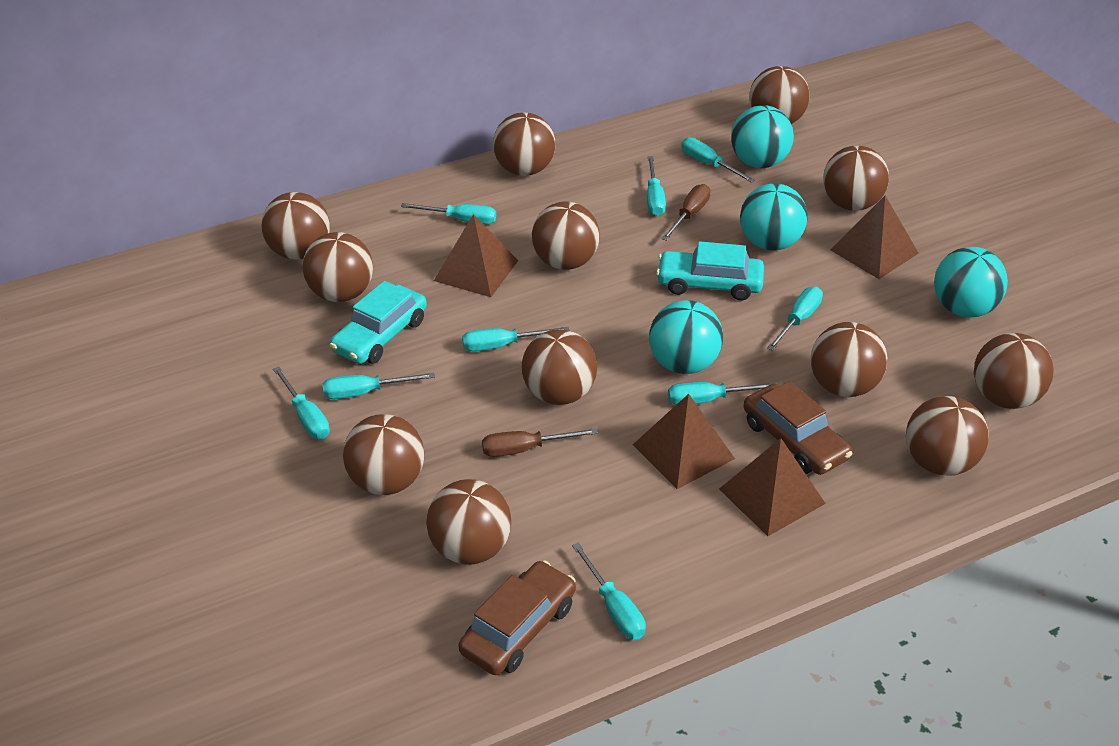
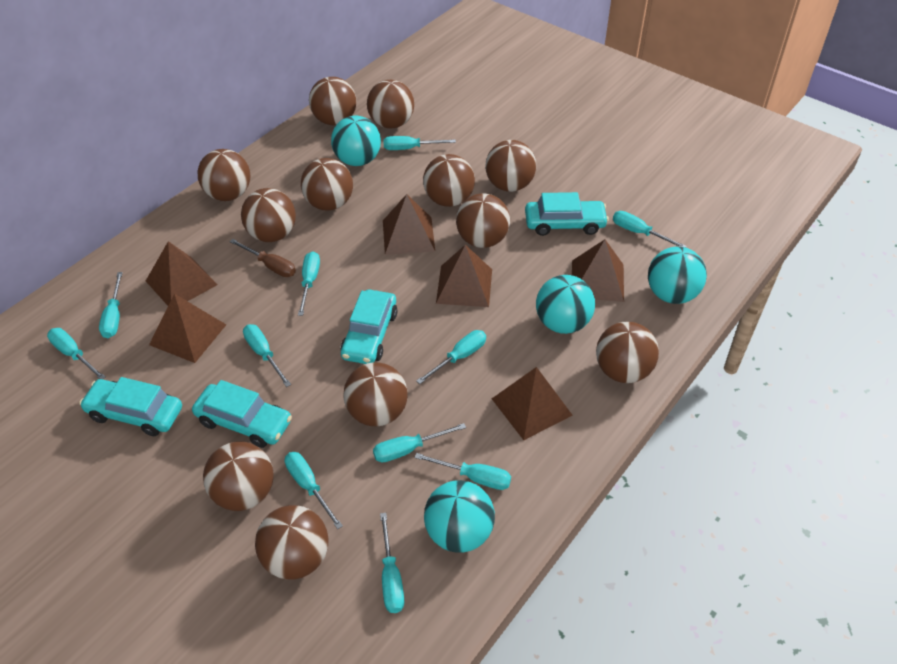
brown car: [459,560,576,675] [744,381,852,475] = 2 -> none = 0
brown pyramid: [434,214,518,297] [633,394,735,489] [719,438,826,536] [830,196,918,279] = 4 -> [146,241,218,306] [149,294,226,363] [383,194,435,255] [436,245,492,307] [492,367,573,440] [572,239,624,302] = 6
brown screwdriver: [482,428,598,457] [661,184,710,241] = 2 -> [230,239,296,277] = 1
turquoise car: [330,281,427,364] [656,241,764,301] = 2 -> [79,377,182,436] [192,380,292,448] [341,290,397,364] [525,192,609,236] = 4
turquoise screwdriver: [273,366,330,439] [322,373,435,399] [401,203,496,224] [462,327,570,351] [572,543,646,640] [647,156,666,216] [668,382,779,405] [681,137,755,183] [767,286,823,351] = 9 -> [47,328,106,379] [99,272,123,338] [243,324,291,387] [285,452,343,529] [298,251,320,316] [373,423,466,462] [380,513,404,613] [383,136,456,150] [414,453,511,490] [416,330,486,384] [613,211,687,248] = 11

